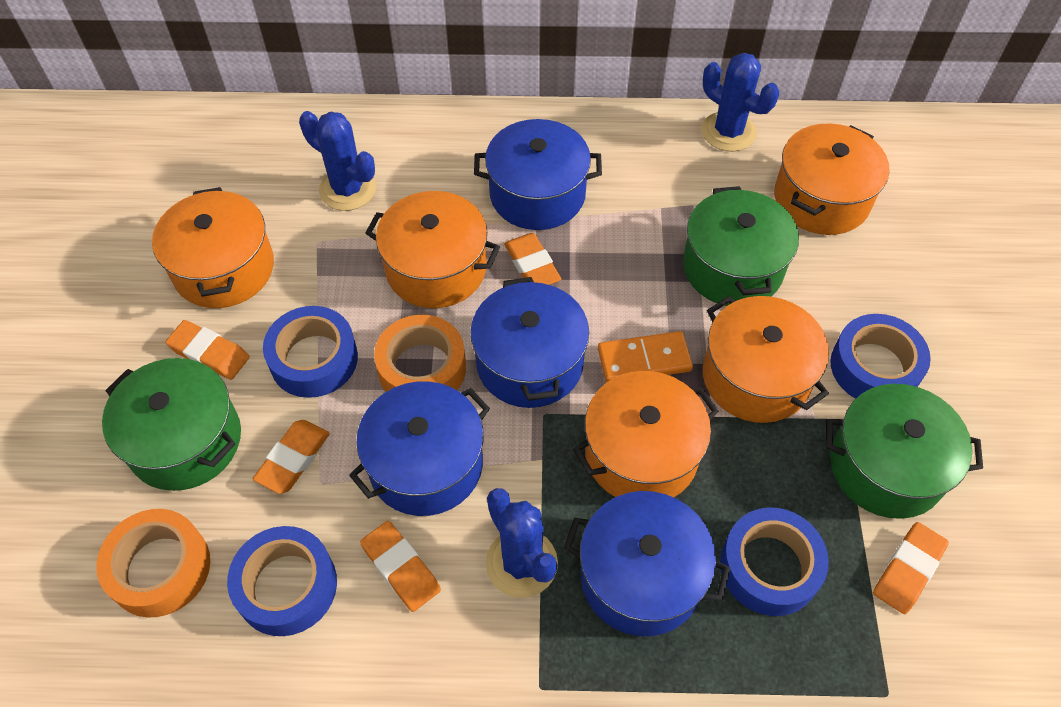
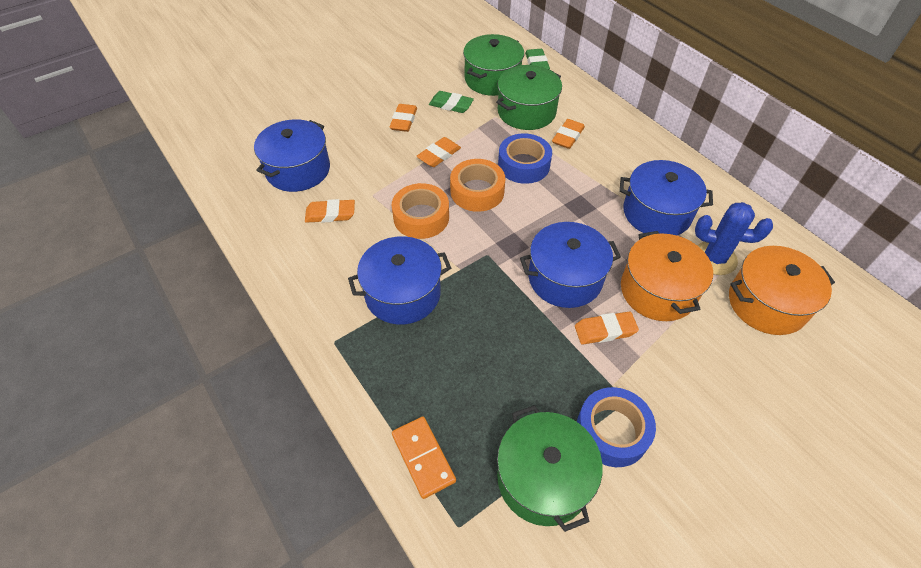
blue cactus: [299,111,376,211] [486,488,558,598] [702,53,779,152] = 3 -> [695,202,773,275] = 1
blue tape: [227,526,337,636] [263,306,358,398] [720,508,829,616] [830,314,931,399] = 4 -> [498,133,552,184] [577,387,656,467] = 2
green eraser: none = 0 -> [429,91,474,113] [525,49,550,69] = 2
orange pot: [152,187,274,308] [365,191,500,308] [573,371,719,497] [703,296,829,423] [774,123,889,235] = 5 -> [621,231,713,321] [729,246,835,335] = 2

